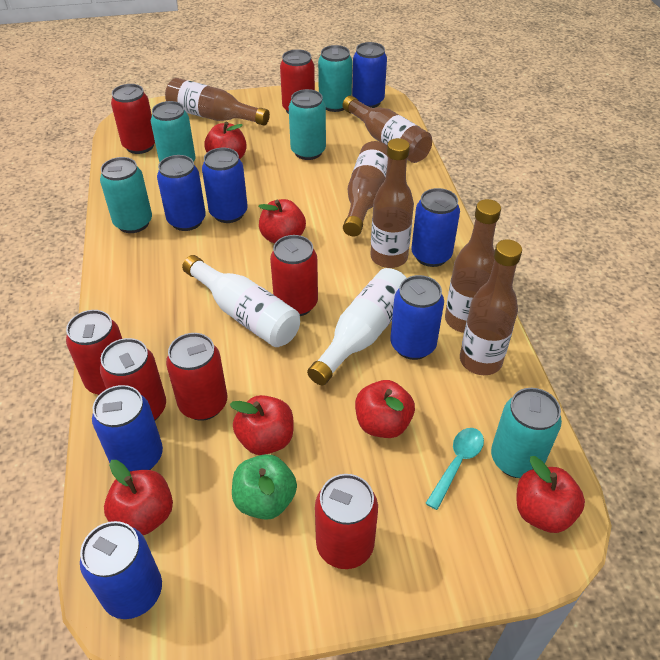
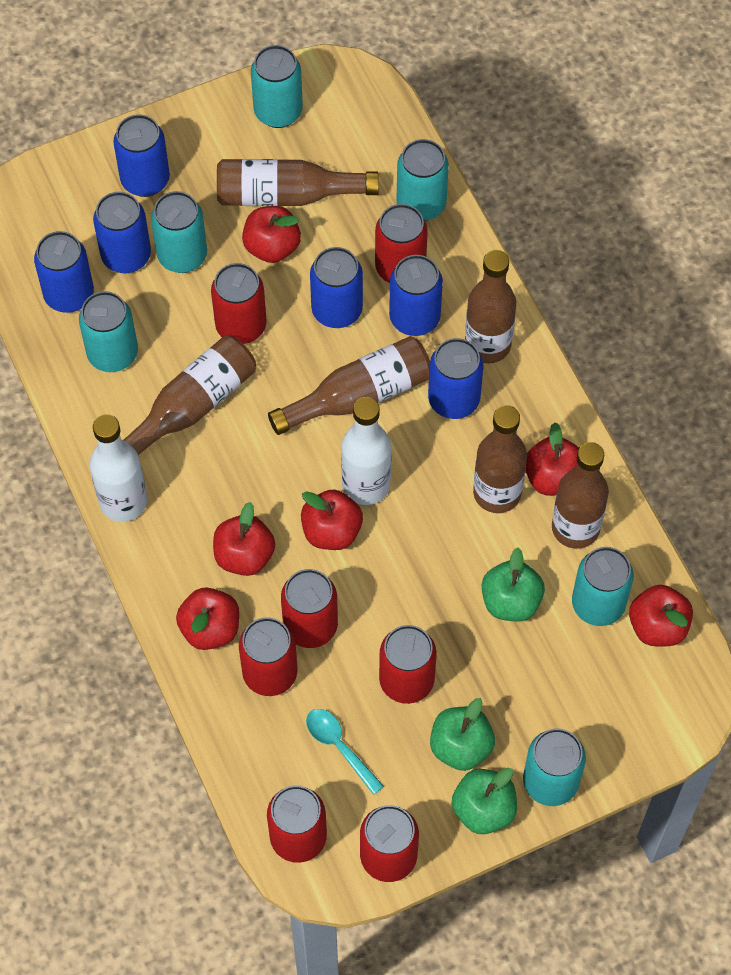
blue can: [80,521,162,619] [92,385,163,472] [157,155,206,231] [202,148,248,223] [352,42,387,108] [390,275,444,360] [411,188,460,267] = 7 -> [34,231,94,313] [93,192,151,273] [113,114,170,197] [310,247,363,328] [389,255,443,336] [428,338,483,419] = 6
green apple: [232,454,297,520] = 1 -> [430,698,495,771] [452,768,517,834] [482,547,545,622] = 3
turquoise can: [100,157,152,233] [151,101,195,162] [289,89,326,160] [318,45,352,112] [491,388,562,478] = 5 -> [79,291,138,372] [151,191,207,273] [251,45,303,128] [396,139,449,221] [523,729,586,806] [572,547,634,626] = 6

